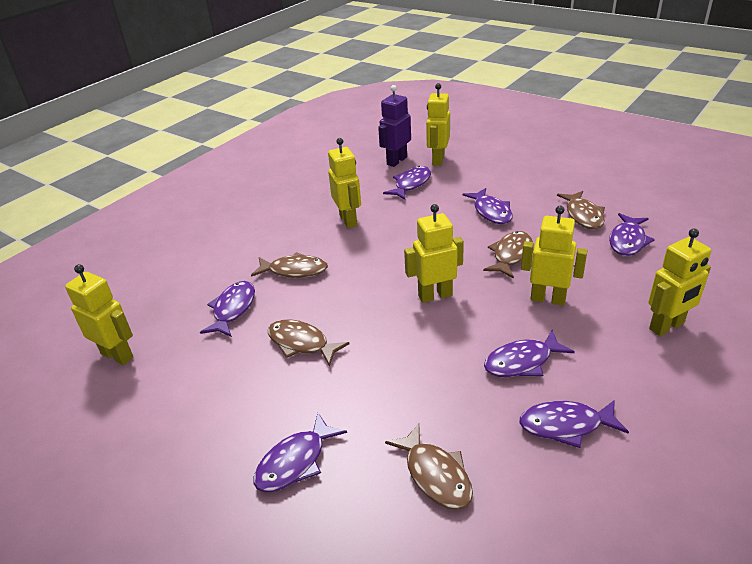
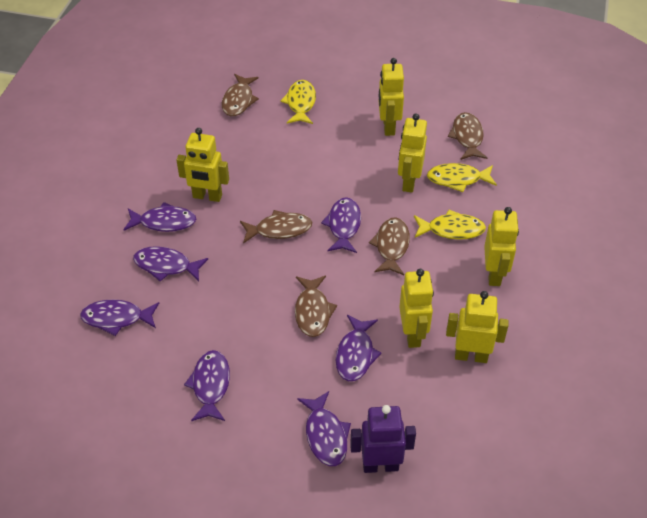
yellow fish: none = 0 -> [280,80,316,124] [414,210,486,240] [427,163,497,192] = 3

